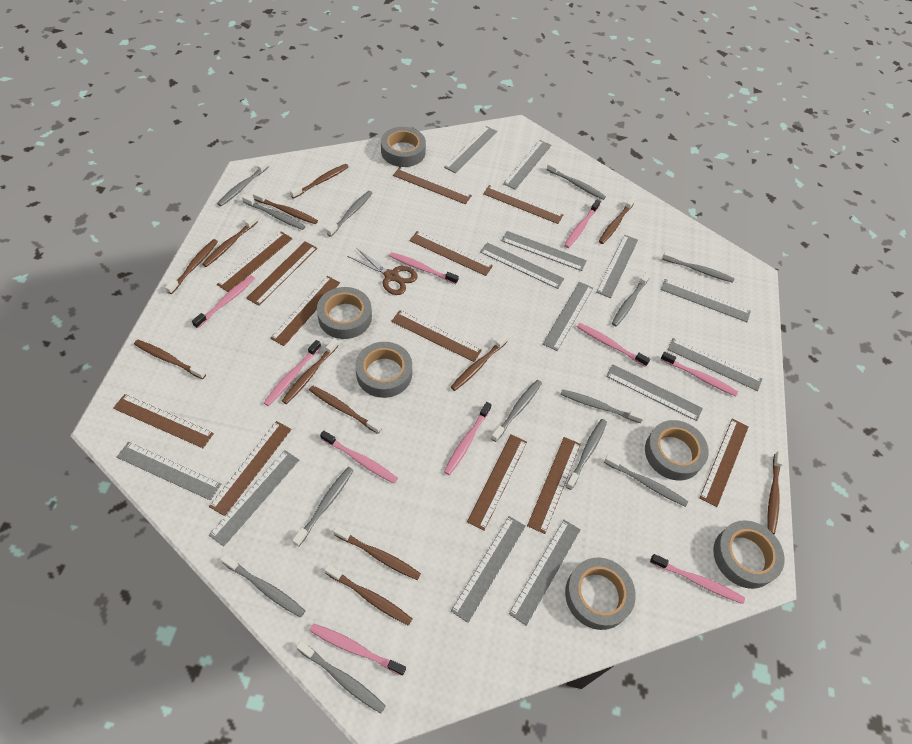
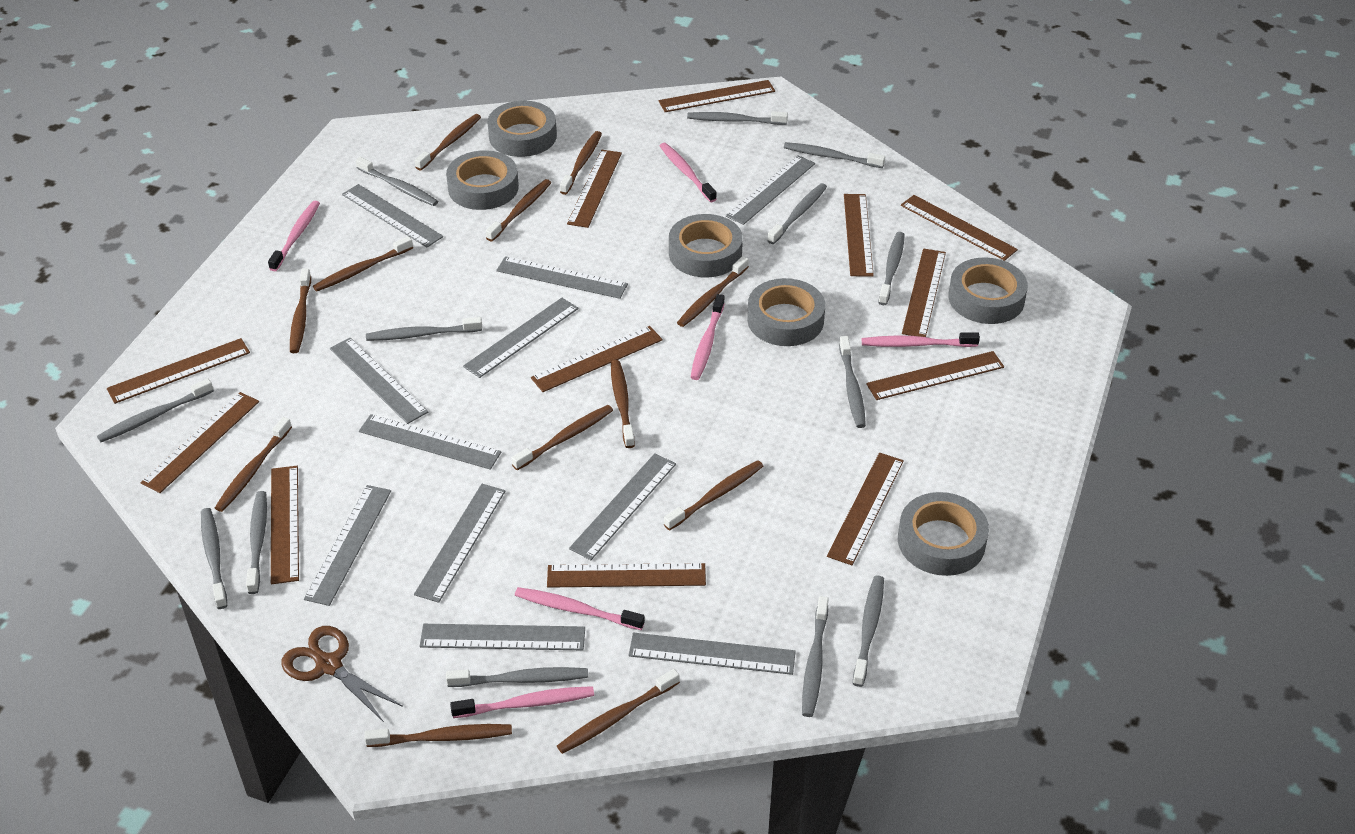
grey ruler: [117,442,221,500] [209,450,299,546] [444,126,497,173] [451,516,526,623] [480,242,564,289] [501,231,587,271] [503,140,551,190] [509,520,581,626] [543,282,593,351] [596,235,638,298] [606,364,703,421] [661,279,751,322] [667,338,762,391] = 13 -> [304,485,391,606] [330,338,428,424] [342,184,443,247] [359,414,502,470] [414,484,505,603] [420,624,585,650] [463,298,579,378] [496,256,628,299] [569,453,676,560] [629,633,796,675] [726,155,815,225] = 11
pink toothbrush: [192,275,255,329] [264,340,321,406] [309,623,406,676] [320,431,398,483] [389,252,459,284] [444,402,492,475] [564,200,601,248] [577,323,650,367] [650,554,745,604] [660,352,738,396] = 10 -> [268,201,320,271] [450,686,594,718] [515,587,645,630] [660,143,716,202] [690,294,725,380] [862,332,980,347] = 6

